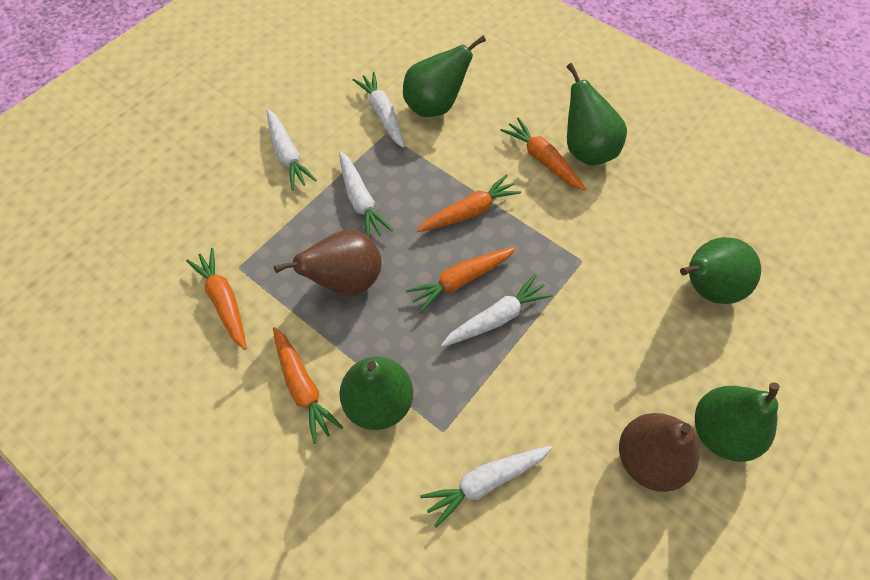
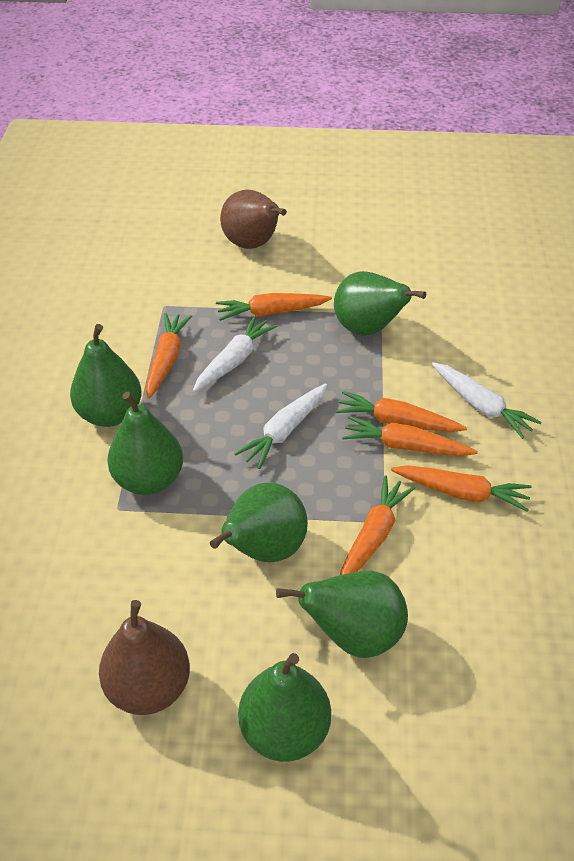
green pear: [339,357,413,430] [403,36,486,117] [566,63,627,166] [680,237,761,304] [695,382,780,462] = 5 -> [70,324,142,427] [107,392,183,495] [210,482,308,562] [238,653,331,762] [276,571,408,658] [334,271,426,336] = 6
orange carrot: [186,248,247,350] [273,327,343,444] [406,247,516,313] [417,174,521,232] [500,117,586,191] = 5 -> [146,313,192,399] [216,293,332,321] [336,391,467,432] [340,475,415,575] [342,416,478,456] [391,465,532,512] = 6
white carrot: [267,109,317,190] [339,151,393,237] [352,72,404,148] [420,446,552,528] [441,274,553,347] = 5 -> [193,315,278,392] [234,384,327,469] [432,362,542,439] = 3

